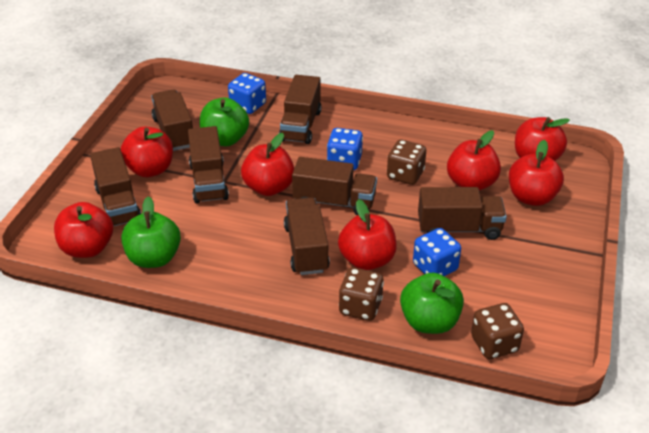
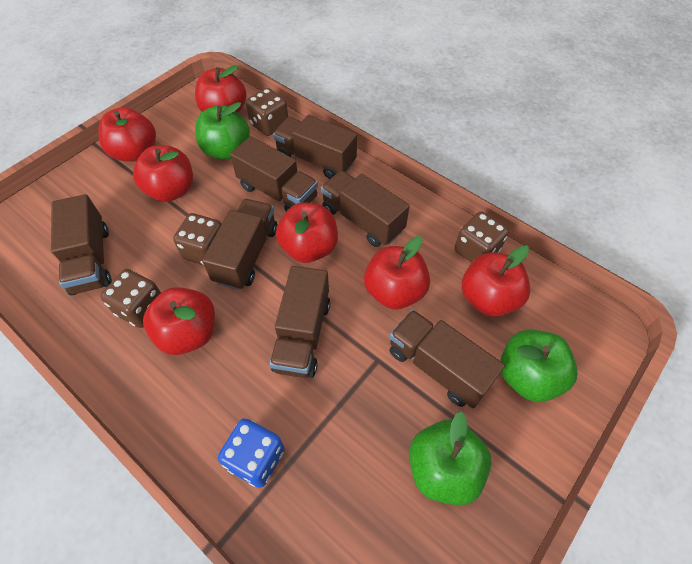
blue dice: [228,73,266,114] [327,128,363,170] [413,228,461,276] = 3 -> [218,419,284,488] = 1
brown dice: [339,267,384,321] [387,140,426,185] [471,303,524,359] = 3 -> [100,269,161,328] [173,213,221,265] [246,88,288,136] [454,211,509,263] = 4

